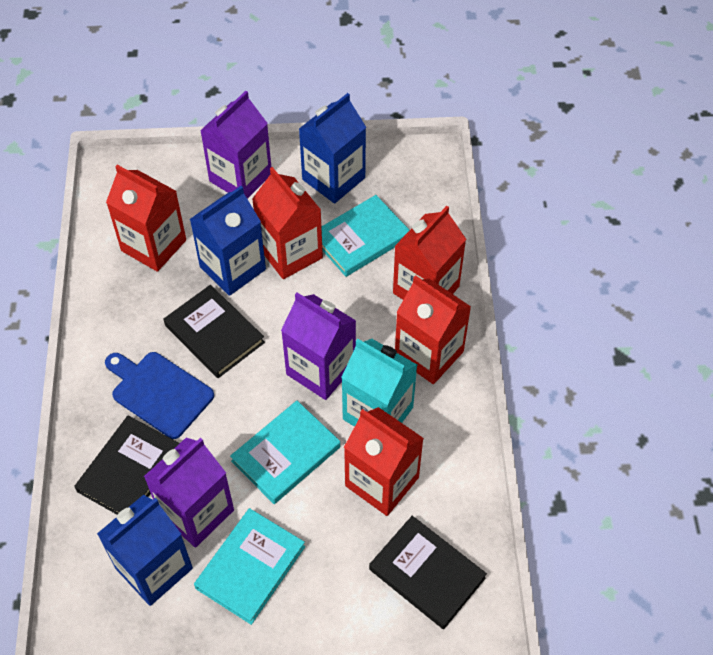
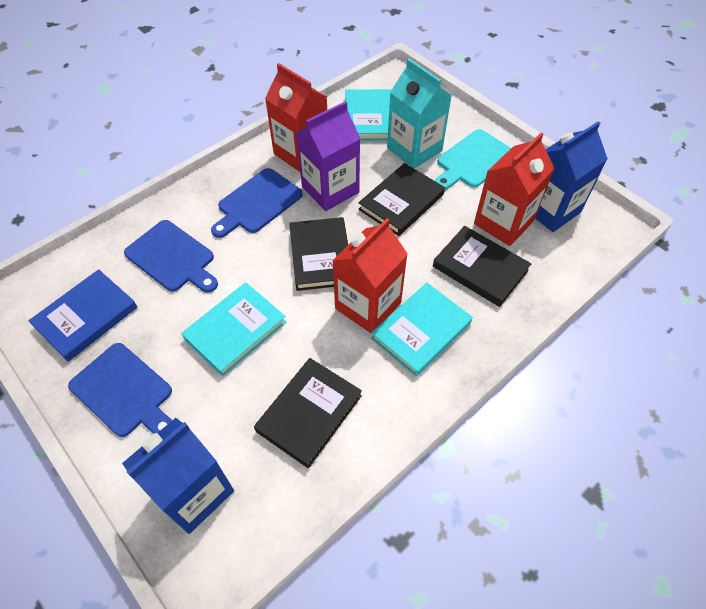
black book: [74,416,180,515] [164,285,265,378] [369,516,487,629] = 3 -> [254,358,362,468] [289,217,348,291] [358,163,445,236] [433,226,531,307] = 4
blue book: none = 0 -> [28,269,137,362] = 1
blue carton: [97,495,193,606] [190,186,266,296] [299,93,366,203] = 3 -> [122,418,234,534] [535,121,608,232] = 2
blue cutting board: [105,352,214,439] = 1 -> [68,343,172,437] [124,220,218,293] [211,168,303,238] = 3
purple carton: [144,438,234,548] [200,91,271,199] [281,293,356,400] = 3 -> [296,101,360,211] = 1
red carton: [106,165,186,272] [252,167,323,279] [344,407,424,516] [393,206,466,300] [395,275,471,384] = 5 -> [265,63,327,172] [333,218,408,333] [474,133,555,246] = 3
turquoise cutting board: none = 0 -> [435,129,511,190] = 1

